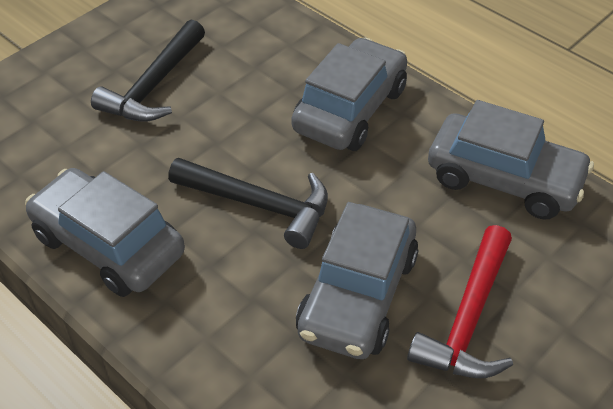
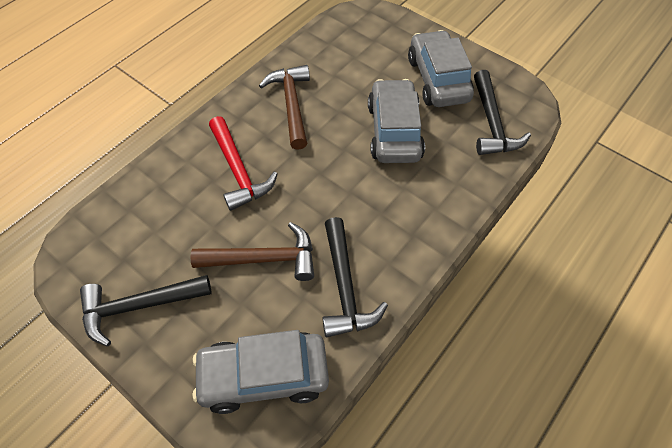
black hammer: [91,19,205,122] [168,158,328,249] = 2 -> [80,275,211,346] [322,217,388,337] [474,70,531,155] = 3
brown hammer: none = 0 -> [190,222,314,281] [259,65,310,150] = 2
grey car: [25,168,185,297] [291,38,407,151] [296,202,418,359] [428,100,594,220] = 4 -> [192,330,329,414] [368,79,425,163] [408,30,474,107] = 3

